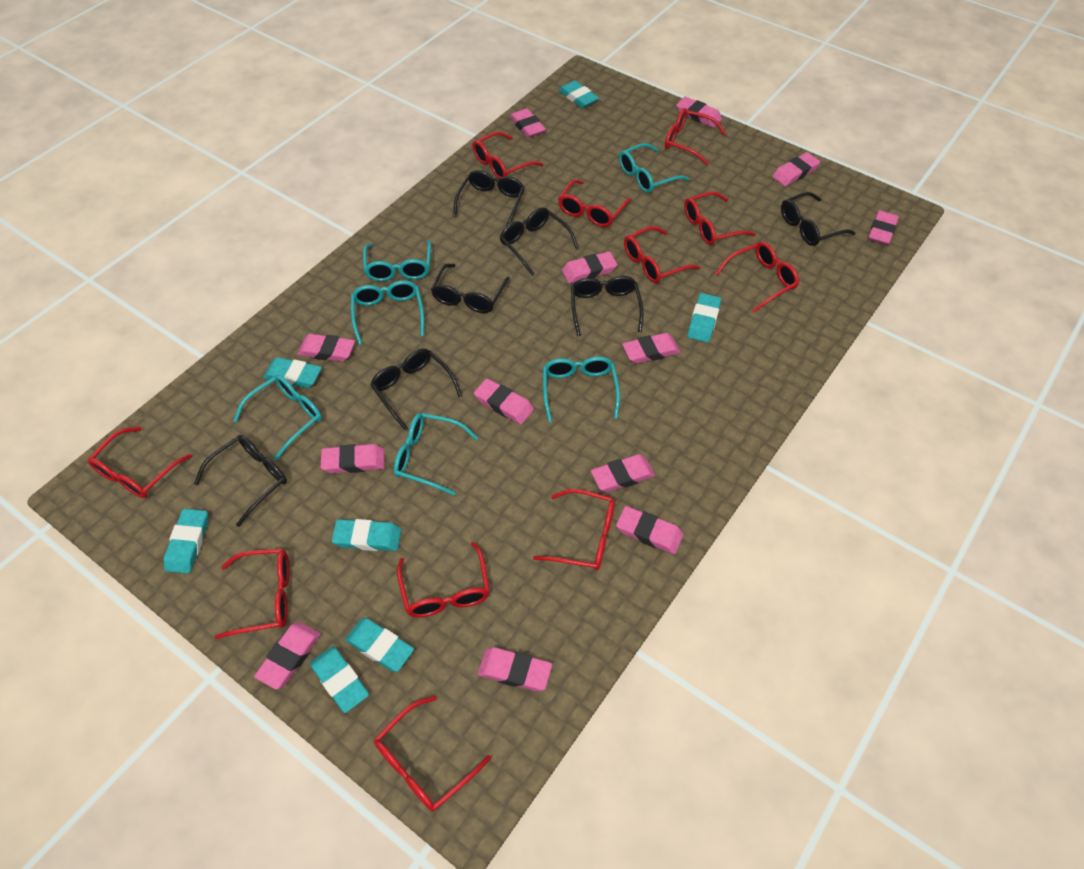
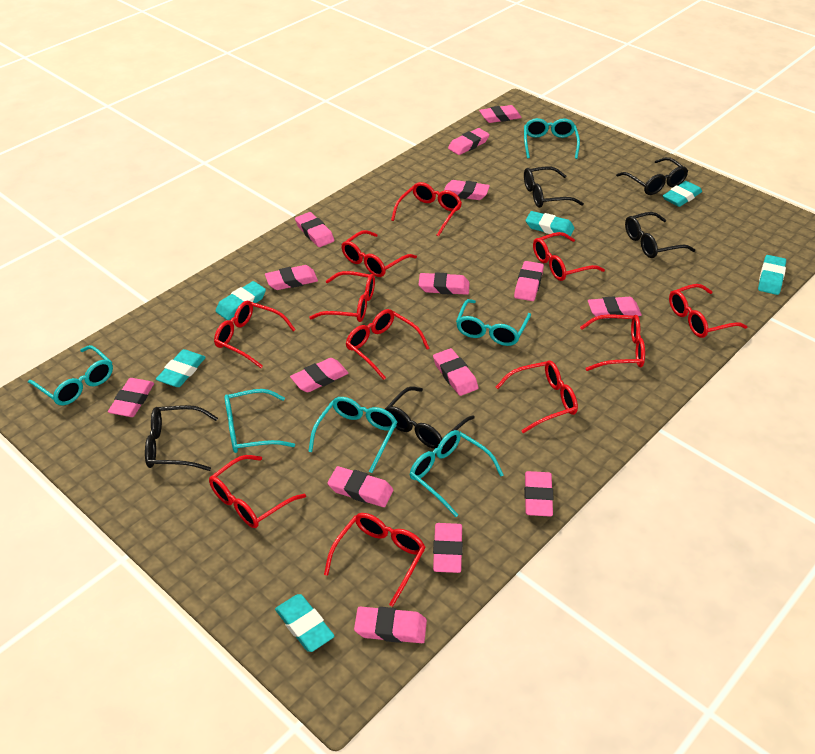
black glasses: [194,435,287,527] [370,348,462,430] [431,264,510,313] [453,170,525,226] [500,207,579,275] [571,276,644,336] [781,192,855,246] = 7 -> [145,405,218,471] [385,386,475,449] [524,166,584,208] [616,157,688,195] [625,212,695,258] = 5
pink eraser: [254,622,321,689] [297,334,355,362] [321,444,384,474] [474,378,534,424] [478,647,552,691] [509,108,546,138] [562,251,617,283] [591,454,655,492] [616,506,684,554] [622,333,681,364] [676,97,722,128] [772,152,820,186] [868,210,899,245] = 13 -> [108,378,154,417] [265,265,318,290] [290,358,349,392] [295,212,335,247] [328,466,393,507] [354,607,427,643] [418,272,470,295] [433,348,478,396] [433,523,463,573] [444,180,490,200] [448,128,490,155] [479,105,522,123] [514,261,544,301] [524,471,553,517] [588,296,642,319] = 15
turquoise eraser: [164,509,208,574] [263,357,322,388] [310,646,369,713] [332,519,401,551] [345,618,414,672] [558,80,599,108] [687,293,721,343] = 7 -> [156,349,206,387] [215,281,266,320] [275,594,335,652] [526,211,575,237] [663,181,702,207] [758,255,786,295] = 6

